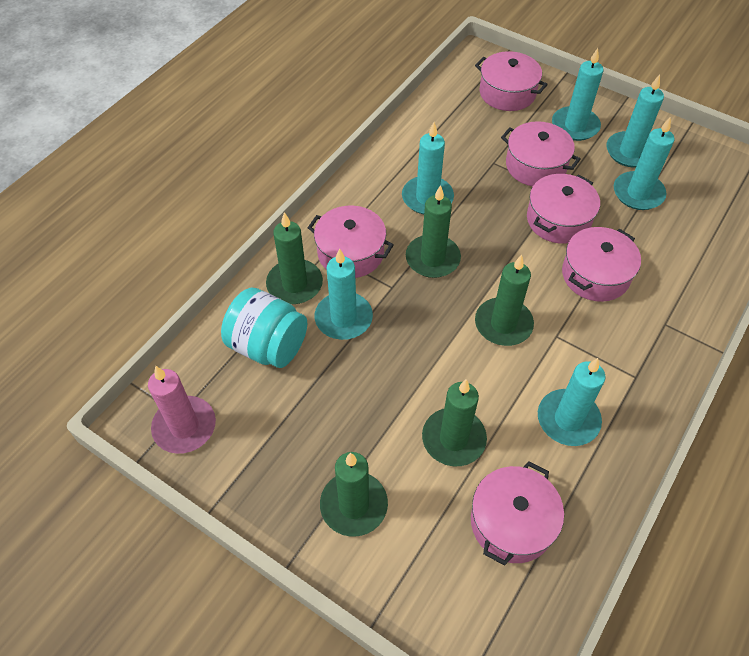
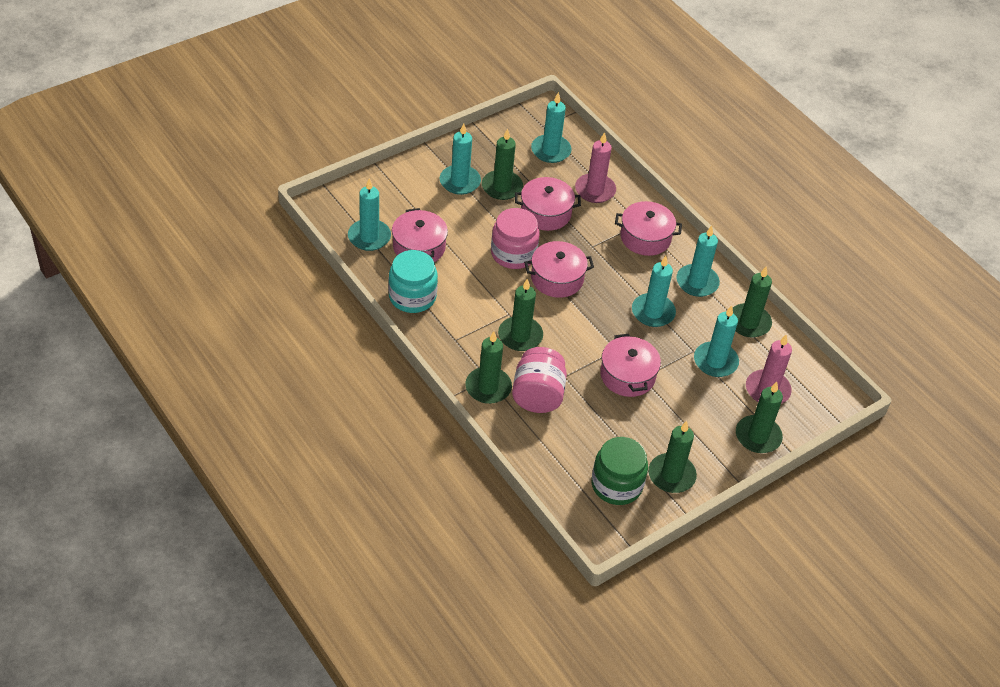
green candle: [266,212,323,304] [320,452,388,537] [406,185,461,278] [422,379,487,466] [475,255,534,346] = 5 -> [465,331,512,404] [482,129,523,200] [498,279,543,351] [648,421,697,493] [733,266,772,337] [736,382,783,453] = 6
green jar: none = 0 -> [591,437,648,505] = 1
pink candle: [148,366,216,454] = 1 -> [575,132,616,203] [746,334,792,404] = 2
pink jar: none = 0 -> [491,208,540,269] [512,347,567,413] = 2
pink pot: [308,206,394,278] [471,461,564,566] [475,51,548,111] [501,121,581,186] [527,174,600,244] [562,227,641,302] = 6 -> [392,208,448,262] [515,177,581,231] [524,241,594,298] [600,334,661,397] [615,201,682,256] = 5

